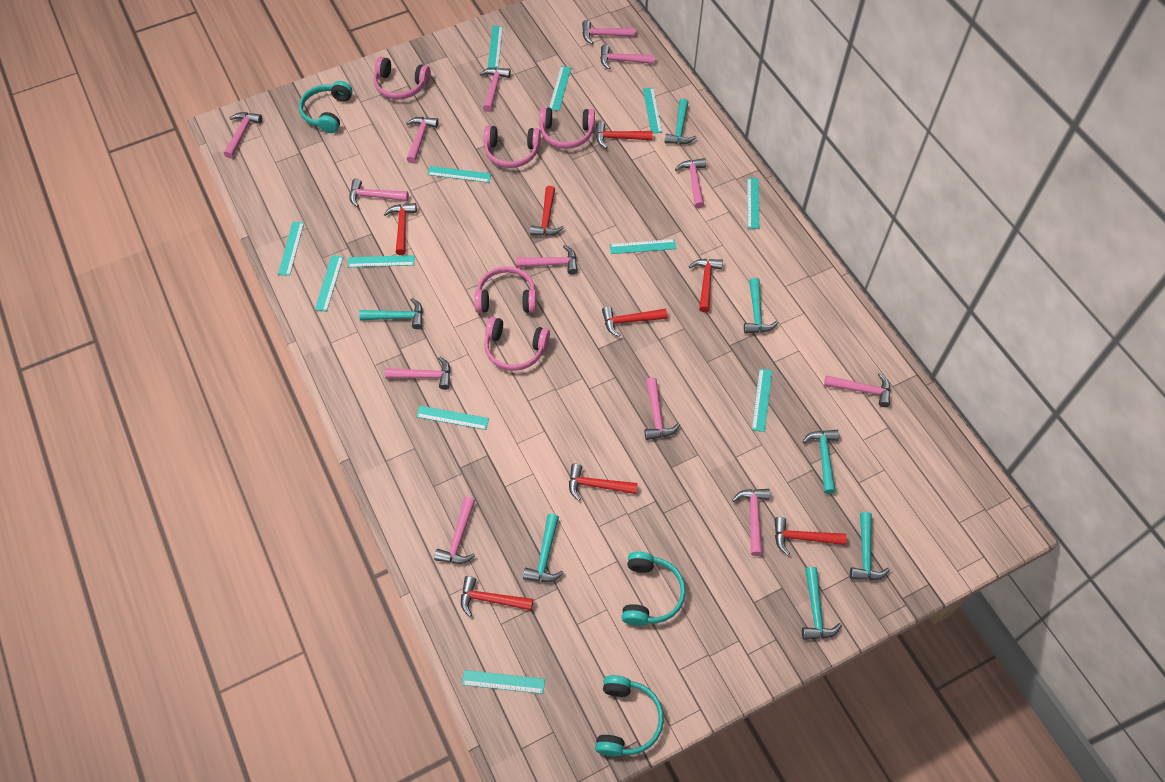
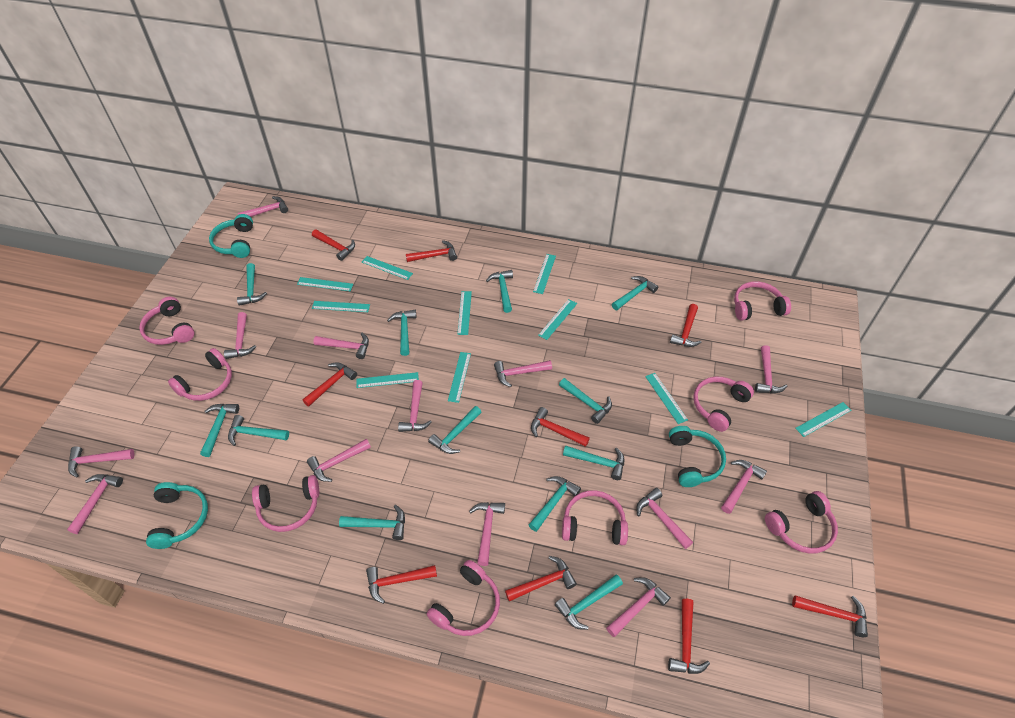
pink headphones: [374,57,431,100] [474,266,537,313] [484,126,541,168] [484,317,550,371] [539,107,595,149] = 5 -> [139,297,195,345] [168,348,232,401] [252,475,319,532] [427,560,500,636] [562,490,628,545] [693,377,754,432] [734,281,791,321] [765,491,838,554] = 8
red hammer: [384,203,417,255] [461,576,533,617] [530,186,564,236] [569,464,638,501] [596,122,652,148] [602,306,667,337] [689,259,723,313] [774,517,847,555] = 8 -> [302,362,357,407] [312,229,355,261] [366,565,437,604] [406,240,457,262] [505,556,577,601] [531,407,590,447] [668,599,710,674] [670,304,702,347] [792,595,868,637] = 9
turquoise hammer: [359,298,423,329] [523,514,564,582] [665,99,697,144] [744,278,778,334] [802,430,839,494] [802,567,842,640] [850,512,890,580] = 7 -> [200,404,239,457] [228,415,289,446] [237,263,267,306] [339,505,405,540] [387,310,417,356] [428,406,482,454] [486,270,513,313] [529,476,581,532] [555,574,623,630] [559,378,612,424] [563,446,624,480] [612,276,658,310] = 12
turquoise ruler: [278,222,304,276] [315,255,343,311] [348,255,415,267] [416,406,489,430] [427,166,491,183] [462,670,545,694] [488,26,503,68] [549,66,571,111] [610,239,676,254] [643,88,662,134] [747,178,759,229] [752,368,772,432] = 12 -> [297,277,353,291] [312,301,370,312] [356,372,419,388] [362,256,413,280] [448,352,471,403] [457,291,472,335] [533,254,556,294] [538,299,577,340] [645,373,688,424] [795,402,851,437] = 10

